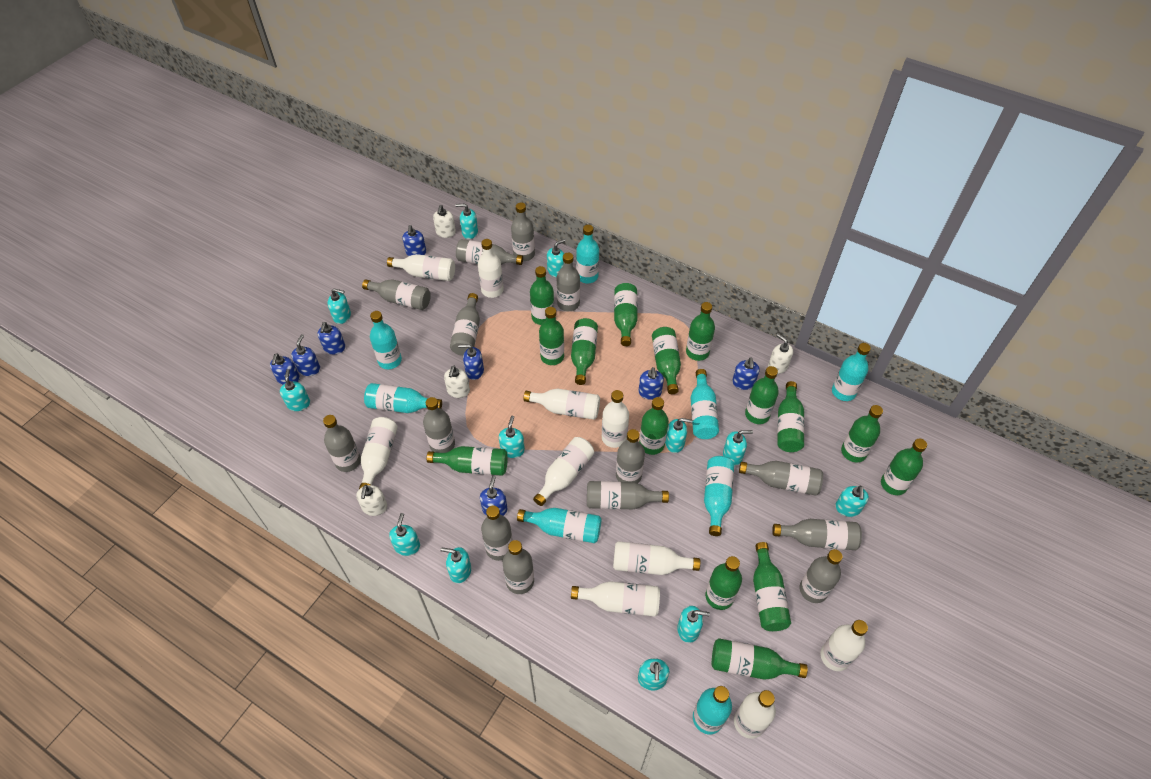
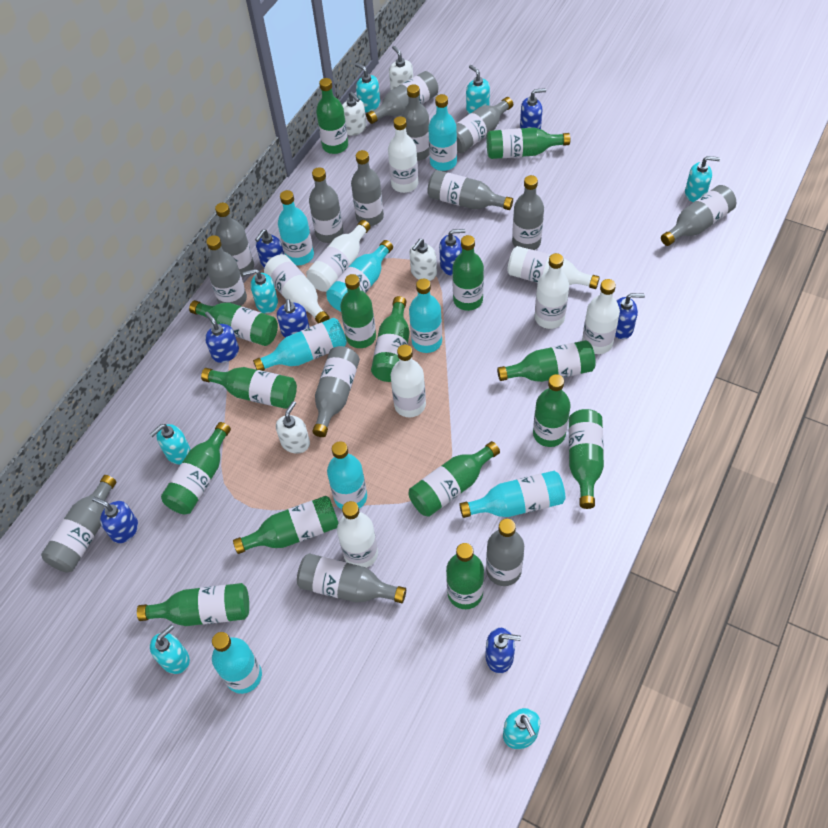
turquoise soap dispenser: [280,369,310,411] [328,288,351,324] [389,513,420,556] [440,547,471,583] [455,204,478,239] [499,416,525,458] [547,239,565,278] [638,658,669,691] [665,418,693,453] [677,606,710,643] [723,430,753,466] [835,486,869,517] = 12 -> [150,424,191,464] [150,625,190,674] [243,269,278,314] [355,63,380,112] [466,65,490,114] [503,708,540,749] [685,156,720,202] = 7
white bottle: [359,417,398,489] [387,254,455,281] [478,239,504,298] [523,389,600,420] [533,437,594,506] [571,581,660,616] [602,390,629,448] [613,541,700,575] [734,690,776,739] [821,620,868,671] = 10 -> [264,254,330,323] [306,220,371,292] [337,501,378,568] [388,116,418,193] [391,345,426,417] [507,246,600,289] [535,253,569,329] [582,279,620,354] = 8

